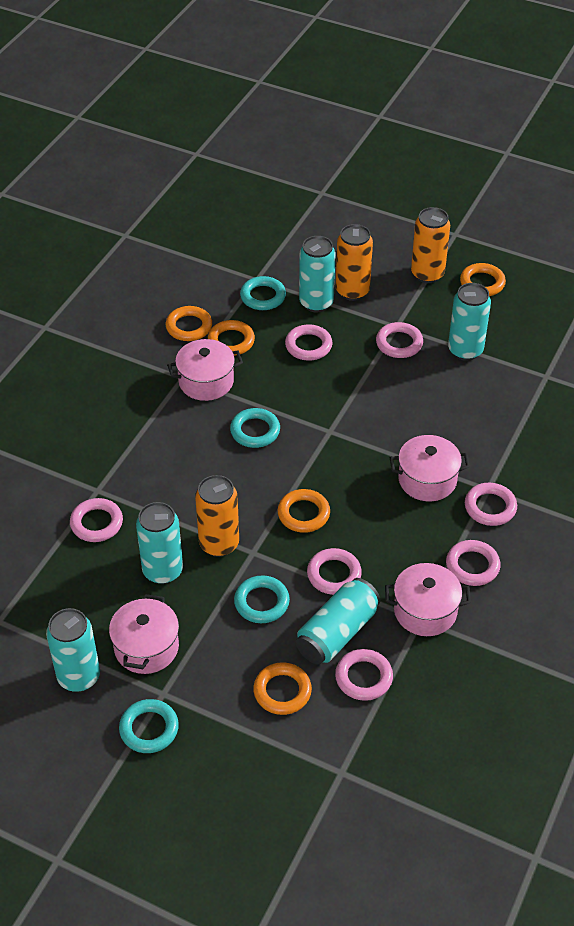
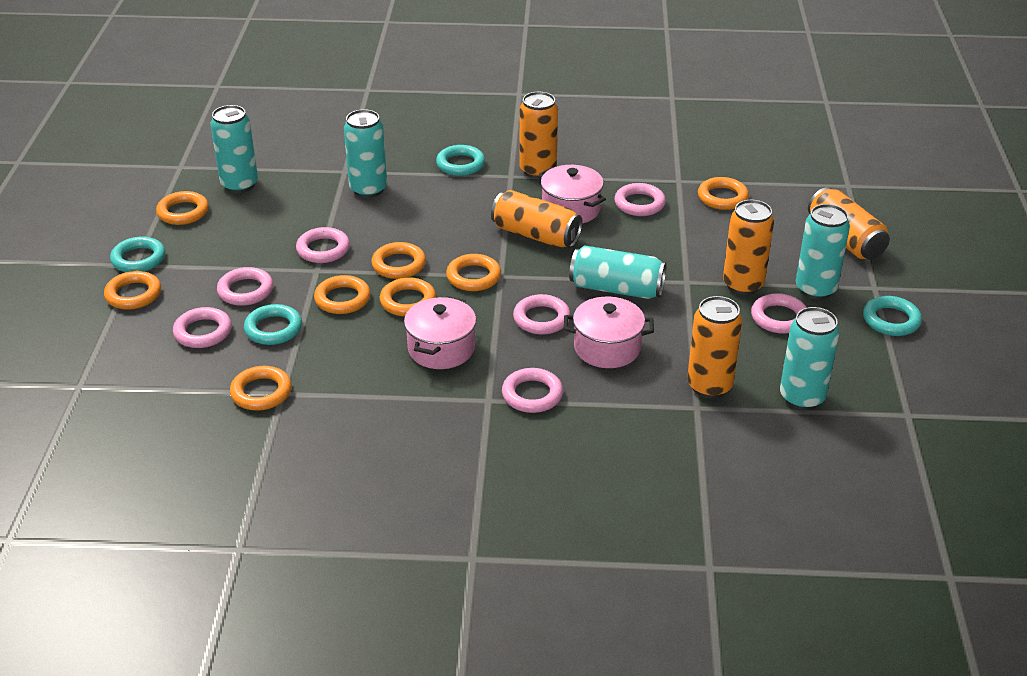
orange can: [195,475,239,557] [336,224,373,301] [411,207,450,283] = 3 -> [491,190,583,248] [519,92,558,179] [687,296,742,398] [723,200,774,295] [808,187,890,260] = 5
orange ring: [166,306,212,341] [208,320,255,356] [253,662,312,715] [278,489,330,533] [460,263,506,296] = 5 -> [104,271,161,310] [156,191,209,225] [230,366,292,411] [314,275,371,314] [371,242,426,279] [380,277,436,317] [446,254,501,291] [698,177,749,210] = 8
pink pot: [109,594,179,674] [167,339,243,401] [385,563,471,636] [390,435,470,501] = 4 -> [404,296,476,369] [539,165,606,224] [564,296,654,368] = 3

